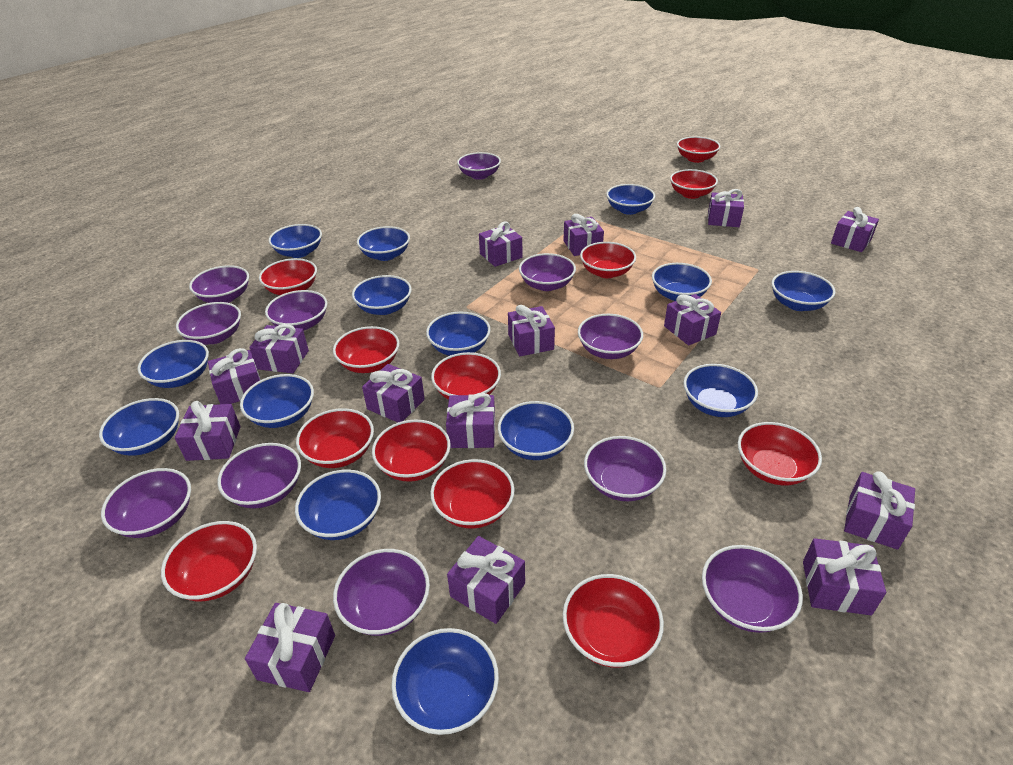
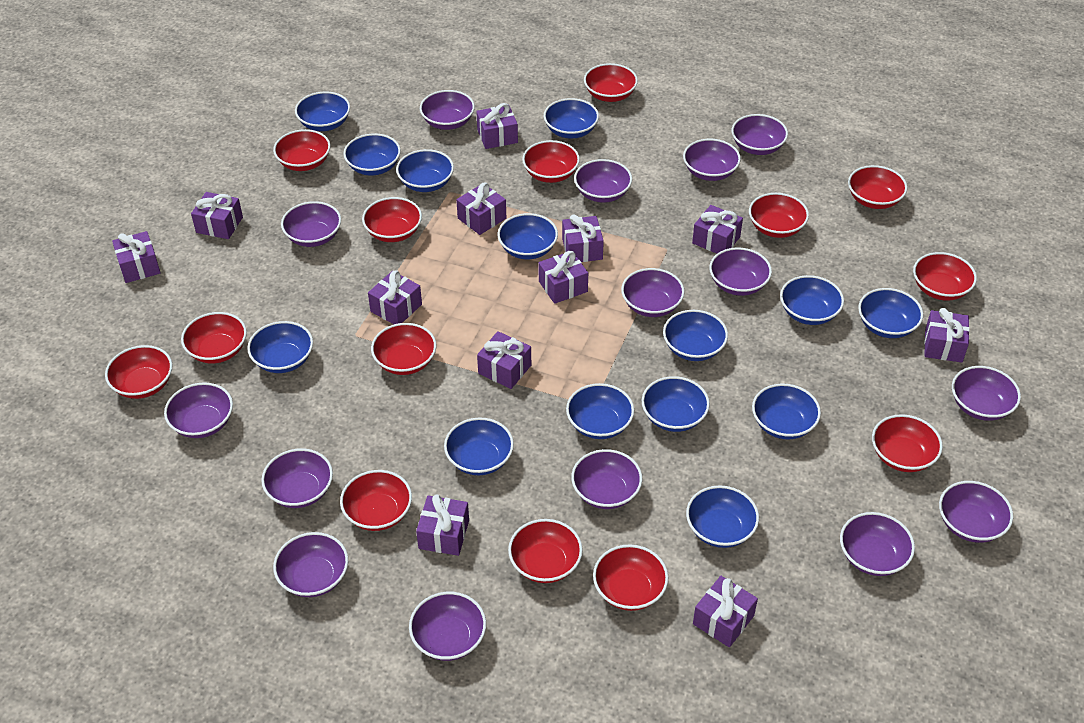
purple bowl: [101,468,191,538] [176,302,241,345] [189,265,249,303] [217,443,301,508] [265,290,327,331] [333,549,430,636] [457,152,501,180] [519,253,576,291] [578,314,643,359] [584,436,667,501] [702,545,803,633] = 11 -> [164,382,233,438] [261,448,333,508] [273,532,348,597] [281,201,341,247] [409,592,486,661] [420,90,475,130] [571,449,642,509] [574,159,632,203] [621,268,685,317] [683,139,741,181] [709,247,772,296] [732,114,788,155] [840,512,915,576] [939,481,1013,543] [952,366,1021,421] = 15
purple gift: [175,401,240,461] [208,348,261,404] [245,603,335,692] [249,324,309,373] [362,364,425,422] [446,393,495,448] [447,536,525,624] [479,221,522,267] [508,305,555,356] [563,214,604,256] [664,294,721,345] [708,189,744,227] [803,538,886,615] [831,207,879,252] [844,471,915,550] = 15 -> [112,231,161,283] [191,192,243,239] [368,270,422,324] [416,495,469,556] [456,183,506,235] [476,103,518,149] [477,331,531,389] [539,251,588,304] [562,215,604,262] [692,205,743,254] [693,576,758,647] [924,308,970,363] = 12
red bowl: [161,521,257,601] [259,258,317,295] [296,408,374,468] [333,326,399,373] [372,419,451,482] [430,459,515,529] [431,352,501,400] [563,574,664,668] [580,242,636,278] [670,169,718,199] [677,136,720,163] [738,422,822,485] = 12 -> [105,345,173,399] [181,312,247,364] [273,129,330,171] [340,470,412,531] [362,197,422,242] [371,323,436,375] [508,519,583,583] [522,140,580,183] [584,63,638,102] [593,544,668,611] [749,193,809,238] [848,165,907,209] [872,414,943,472] [913,252,977,301] = 14

